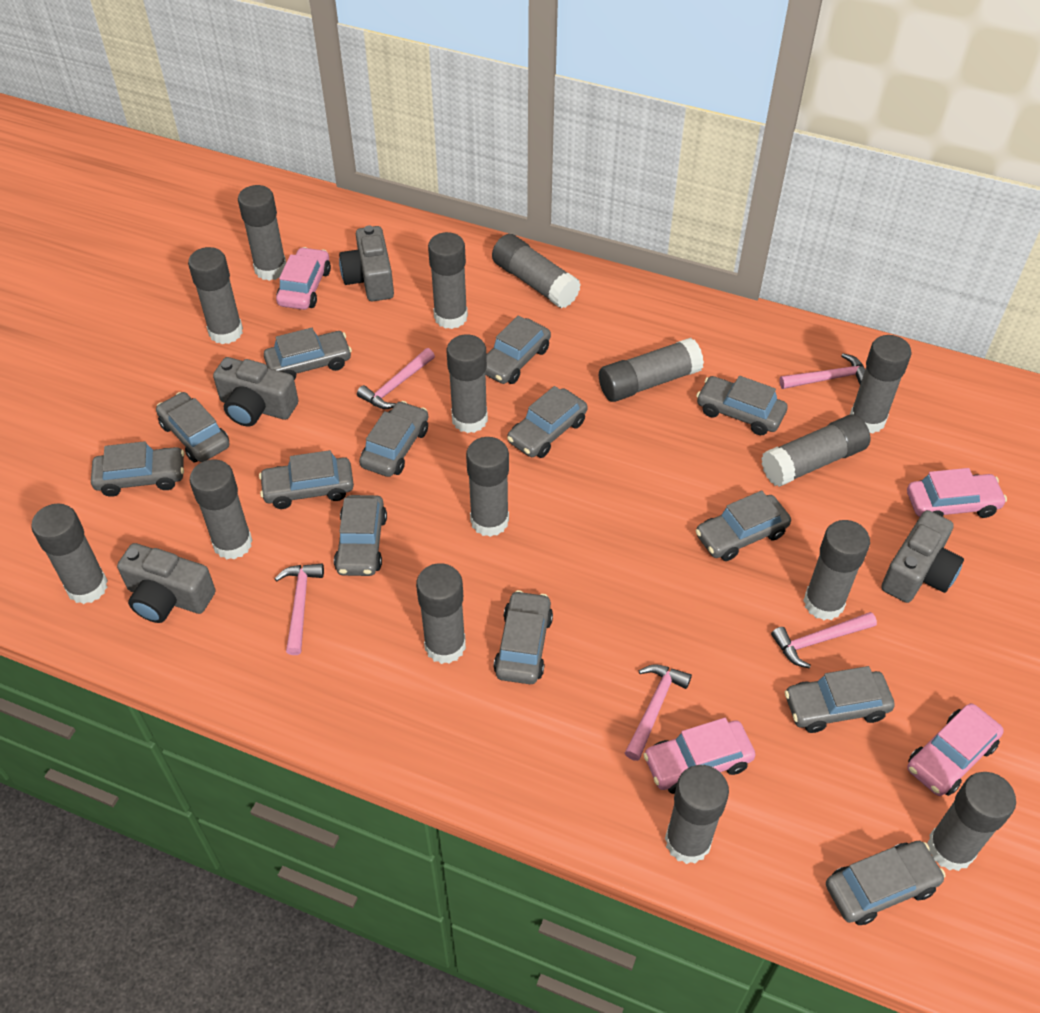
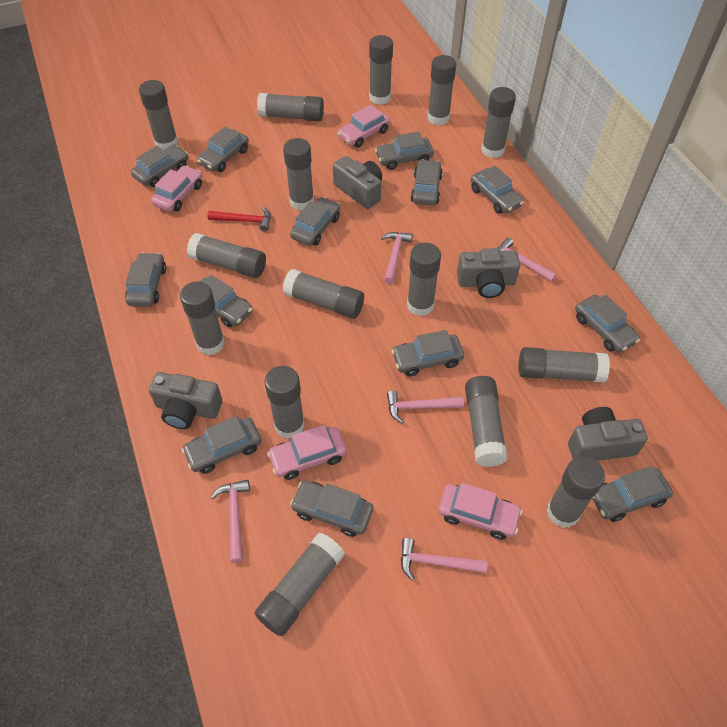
red hammer: none = 0 -> [208,207,271,232] = 1

